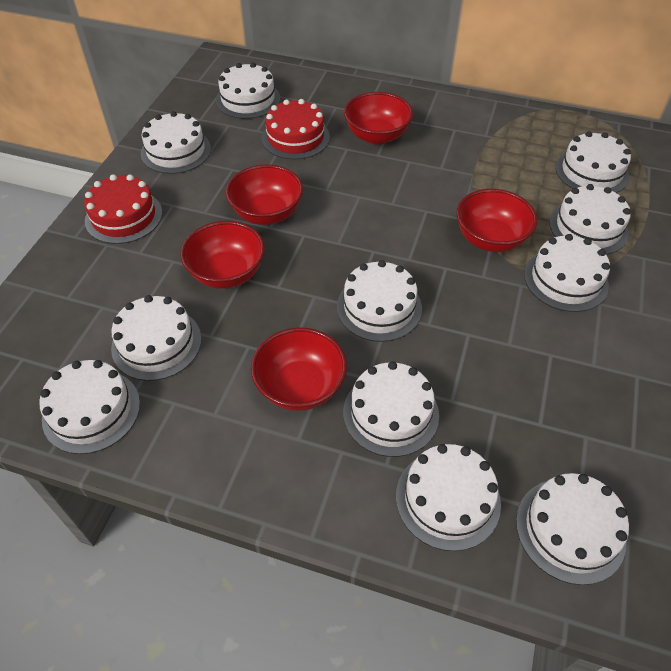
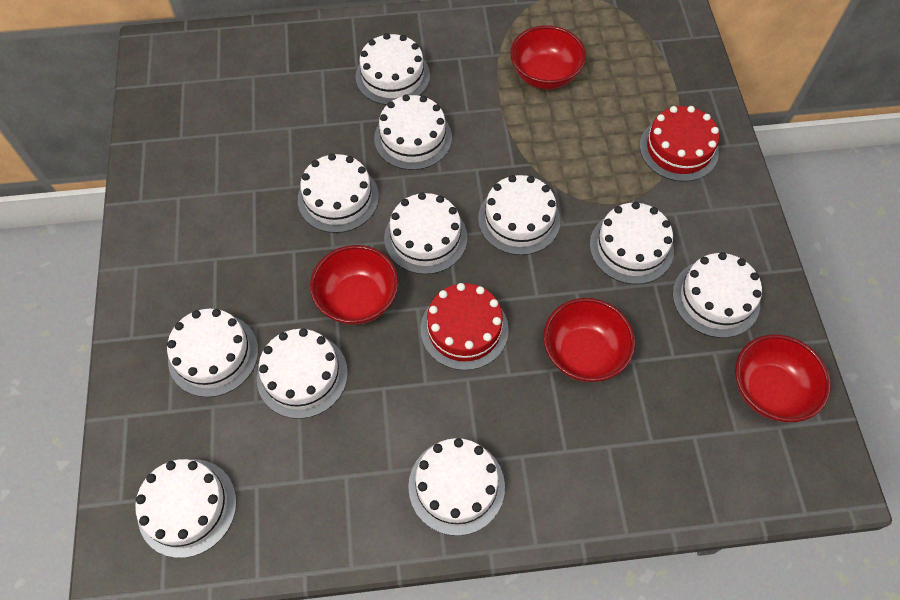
red bowl: [180,221,265,289] [226,164,303,225] [251,327,347,411] [344,92,413,145] [456,189,537,252] = 5 -> [310,245,399,325] [510,25,586,89] [543,298,635,382] [735,334,831,422] = 4

